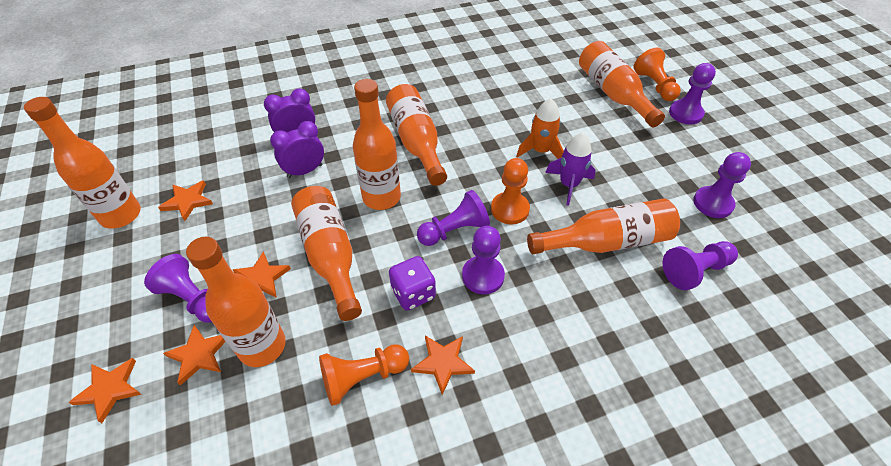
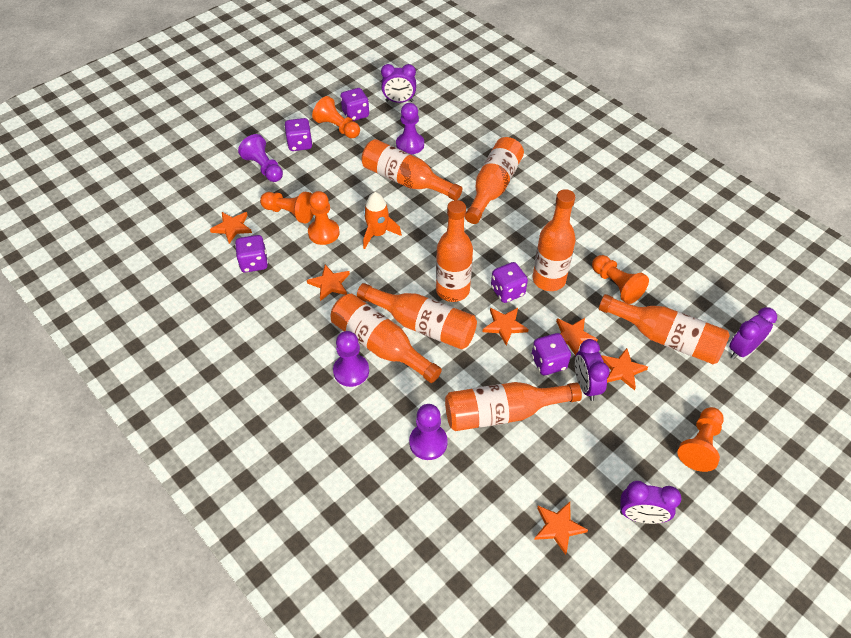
orange bottle: [24,97,141,229] [186,237,286,367] [291,186,362,321] [353,79,401,210] [386,84,447,186] [527,198,680,254] [579,41,665,127] = 7 -> [331,294,442,383] [357,283,477,349] [361,139,462,200] [436,200,473,302] [445,382,582,431] [465,137,524,224] [532,189,576,291] [599,294,730,364] = 8
orange pawn: [319,344,409,406] [491,158,530,224] [633,48,681,101] = 3 -> [260,192,313,223] [308,191,340,245] [312,96,360,138] [592,255,649,304] [677,407,724,472] = 5
orange star: [68,358,142,423] [158,180,213,221] [163,325,226,386] [233,251,291,298] [411,336,475,395] = 5 -> [210,212,252,244] [307,265,350,301] [483,308,529,345] [534,502,588,555] [556,318,598,356] [601,348,648,390] = 6
purple clock: [264,88,315,132] [270,121,324,178] = 2 -> [381,64,416,103] [575,339,610,401] [620,481,681,524] [729,307,777,360] = 4
purple dice: [389,256,436,310] = 1 -> [235,235,268,272] [284,118,313,151] [340,88,369,121] [491,262,528,303] [532,333,571,375] = 5
purple pawn: [144,254,212,323] [417,190,490,246] [462,226,505,294] [662,241,738,290] [669,63,716,124] [693,152,751,218] = 6 -> [238,134,283,182] [333,331,369,387] [396,103,424,154] [409,404,448,460] = 4
purple rocket: [545,133,596,206] = 1 -> none = 0

